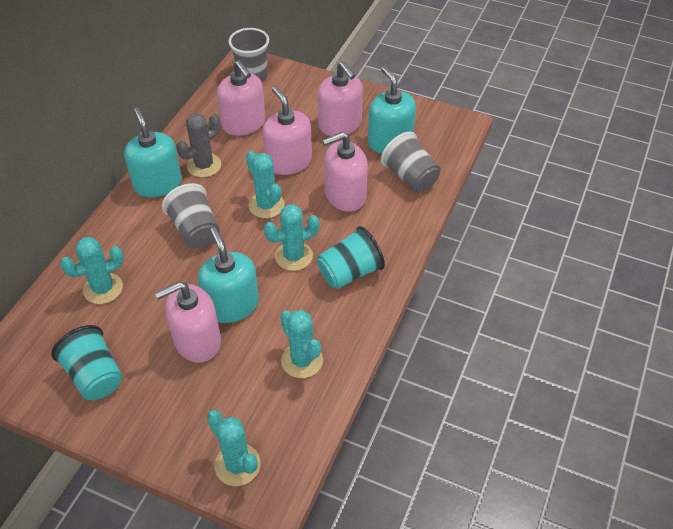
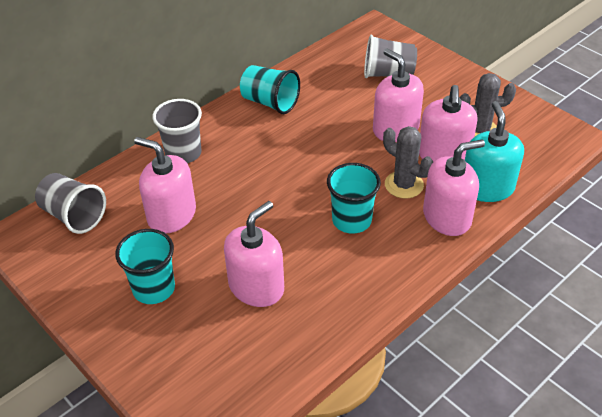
grey cactus: [176,113,221,178] = 1 -> [383,126,433,198] [459,73,516,137] = 2
turquoise cactus: [60,237,124,304] [207,410,261,486] [246,151,285,218] [264,204,319,271] [280,310,323,378] = 5 -> none = 0
turquoise cup: [51,325,123,400] [317,226,385,289] = 2 -> [115,229,175,304] [240,65,300,114] [327,163,381,234] = 3
turquoise soap dispenser: [124,107,182,197] [198,227,259,323] [368,66,416,154] = 3 -> [465,101,524,202] = 1

